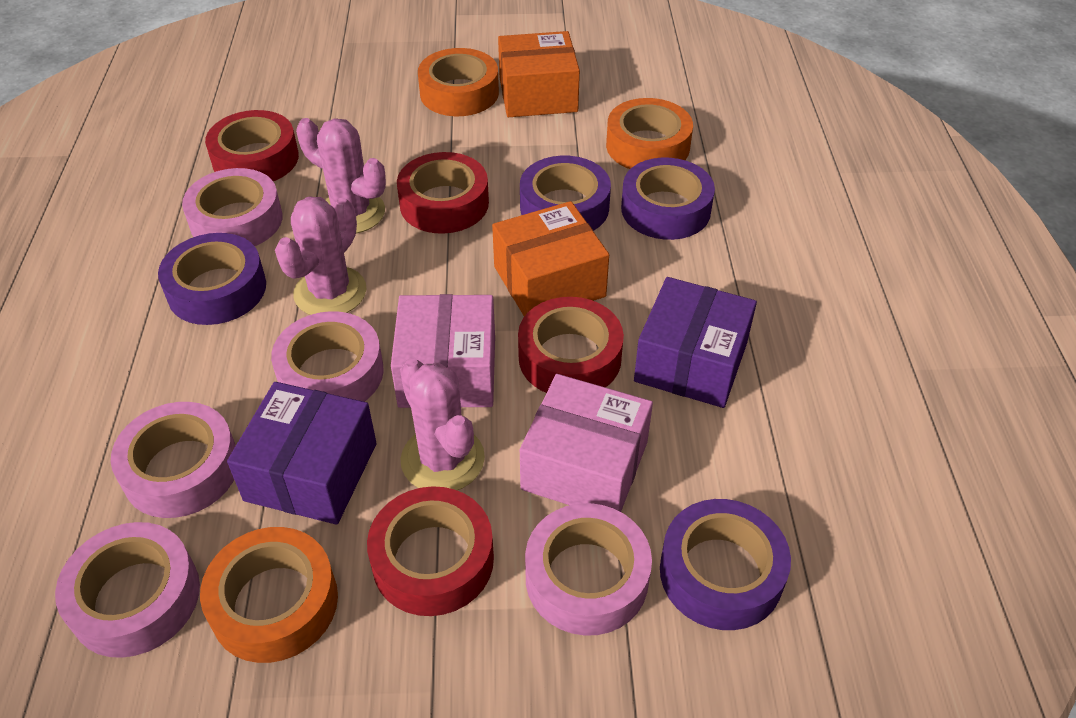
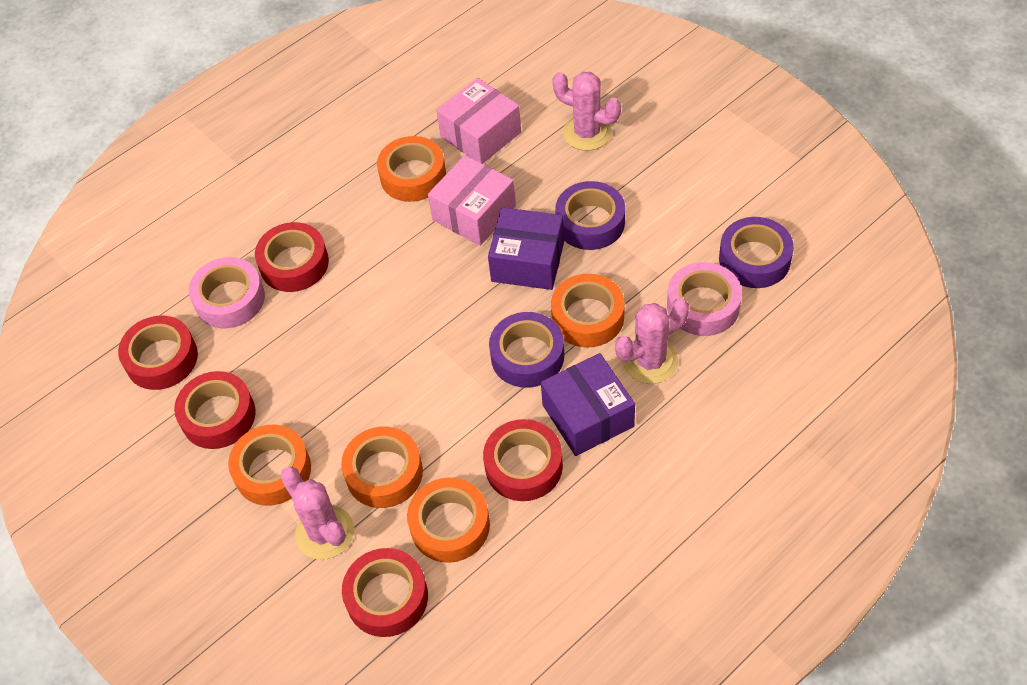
orange box: [492,201,609,317] [498,31,580,117] = 2 -> none = 0
orange tape: [200,527,338,663] [418,48,499,116] [606,98,693,169] = 3 -> [228,425,311,506] [341,426,423,508] [377,136,446,202] [407,478,490,563] [551,274,625,347] = 5
pink tape: [55,522,200,658] [111,402,236,518] [182,168,283,246] [271,311,384,402] [525,503,652,636] = 5 -> [189,257,265,328] [667,262,742,336] = 2
purple tape: [158,233,266,325] [520,156,611,231] [621,158,715,240] [660,499,791,630] = 4 -> [489,312,564,388] [555,181,625,250] [719,217,794,288] = 3
red tape: [205,110,299,181] [367,486,494,616] [397,152,489,234] [518,297,624,393] = 4 -> [118,316,198,390] [174,371,256,449] [255,222,329,292] [342,548,428,637] [483,419,563,501] = 5

